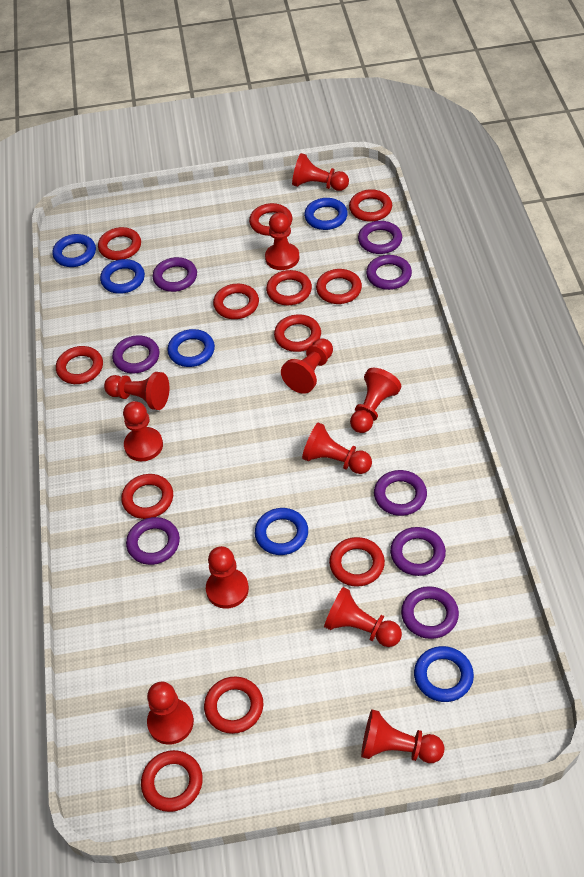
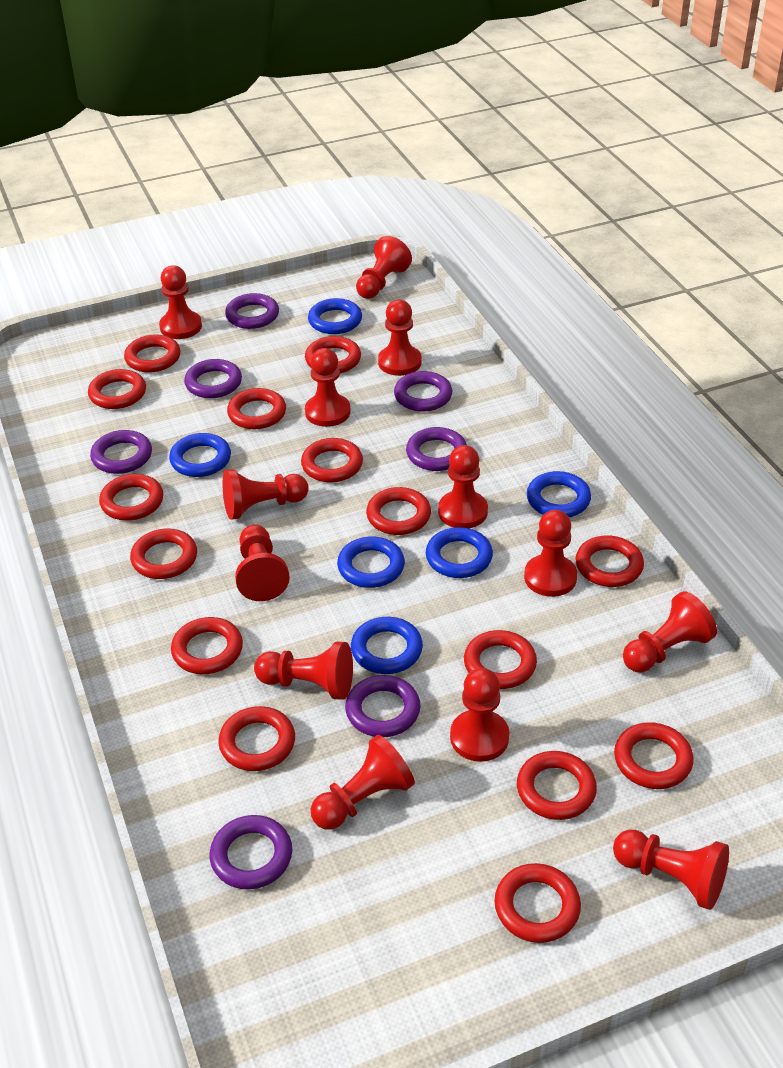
purple ring: [112,335,159,374] [126,517,180,565] [153,257,197,292] [358,221,402,254] [366,255,412,290] [374,470,427,516] [390,527,446,576] [401,586,459,639] = 8 -> [90,430,152,474] [184,359,242,398] [209,815,292,890] [225,293,279,329] [345,675,421,737] [394,371,452,412] [406,427,467,471] = 7
red pawn: [104,372,169,410] [123,401,163,461] [147,682,194,745] [206,546,249,609] [265,212,299,270] [281,338,333,394] [292,153,349,191] [302,422,372,474] [324,587,402,647] [350,368,401,433] [361,710,445,763] = 11 -> [159,265,202,339] [223,469,309,520] [235,525,290,601] [254,642,353,700] [305,348,351,427] [311,735,415,830] [356,236,412,299] [378,300,422,376] [438,445,488,528] [450,668,509,762] [524,510,577,597] [613,830,729,910] [623,591,717,673] = 13
red ring: [56,346,103,384] [98,227,141,260] [121,474,173,519] [141,750,203,812] [204,676,263,734] [213,284,259,319] [249,203,292,236] [266,270,312,305] [274,314,321,352] [316,269,362,304] [329,537,385,587] [349,189,392,222] = 12 -> [88,369,146,409] [99,474,163,521] [124,335,180,373] [130,529,197,579] [171,617,243,674] [218,706,295,771] [227,388,286,429] [301,438,363,483] [305,336,361,373] [366,487,431,535] [464,630,537,689] [494,863,581,943] [517,751,597,820] [576,535,644,587] [614,722,694,789] = 15

